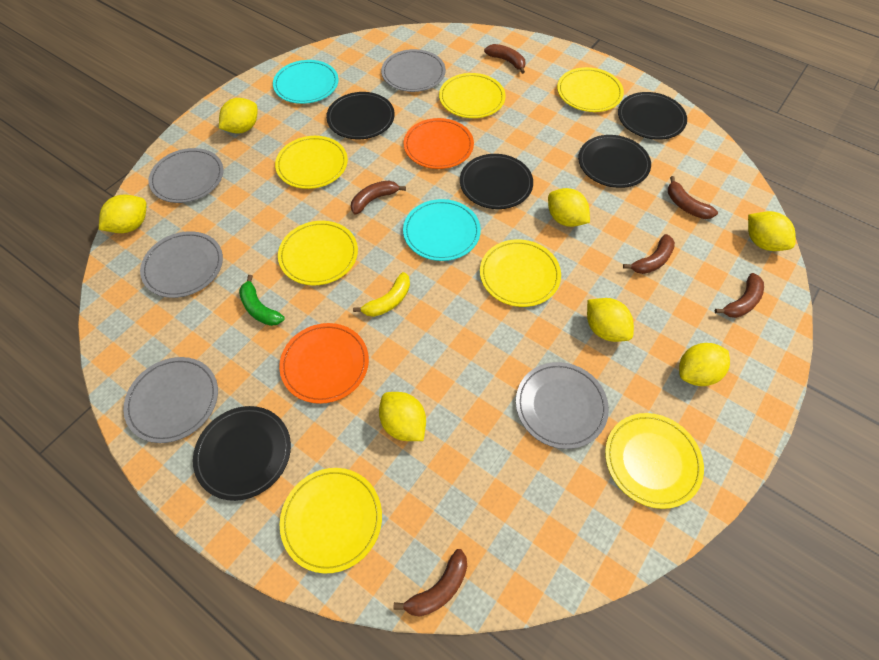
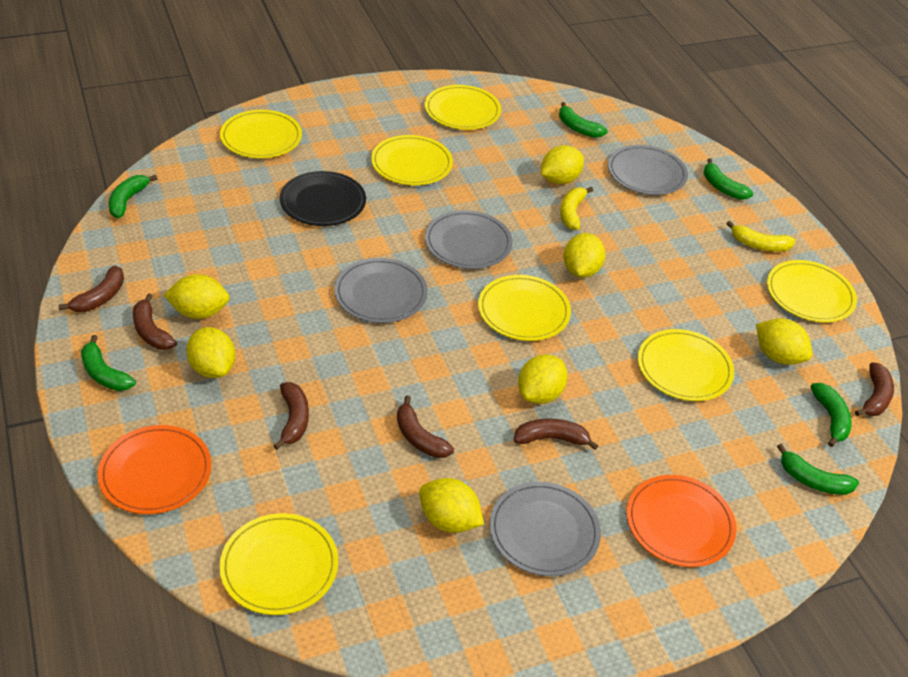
black plate: [193,406,291,501] [326,92,395,139] [460,154,533,209] [578,135,651,188] [618,92,687,140] = 5 -> [280,171,366,226] = 1
green banana: [239,275,285,326] = 1 -> [81,335,136,391] [109,175,157,218] [559,102,608,138] [704,158,753,200] [777,444,859,495] [811,383,852,447] = 6
grey plate: [123,357,218,443] [140,231,223,298] [148,148,224,203] [381,49,446,92] [516,362,609,449] = 5 -> [334,258,428,323] [425,210,513,269] [489,482,601,576] [608,145,688,195] = 4
turquoise plate: [273,60,338,104] [403,199,481,261] = 2 -> none = 0
yellow banana: [353,272,410,317] = 1 -> [560,187,593,230] [726,221,796,252] = 2

